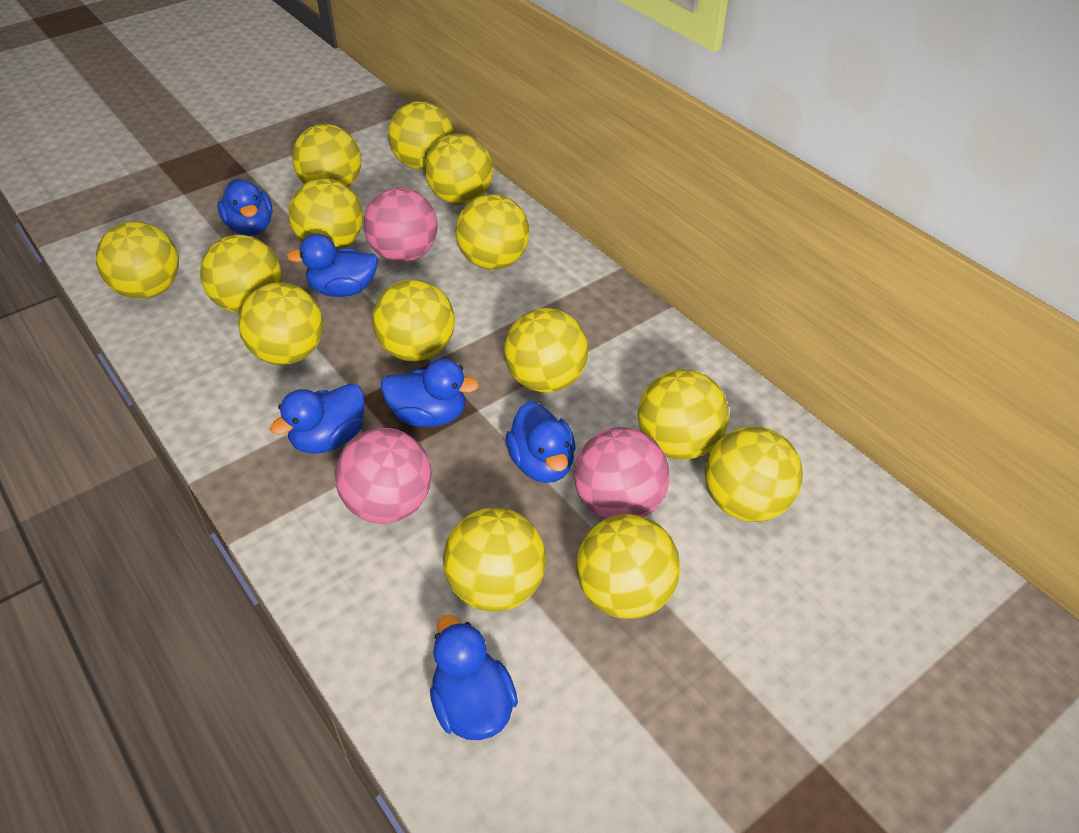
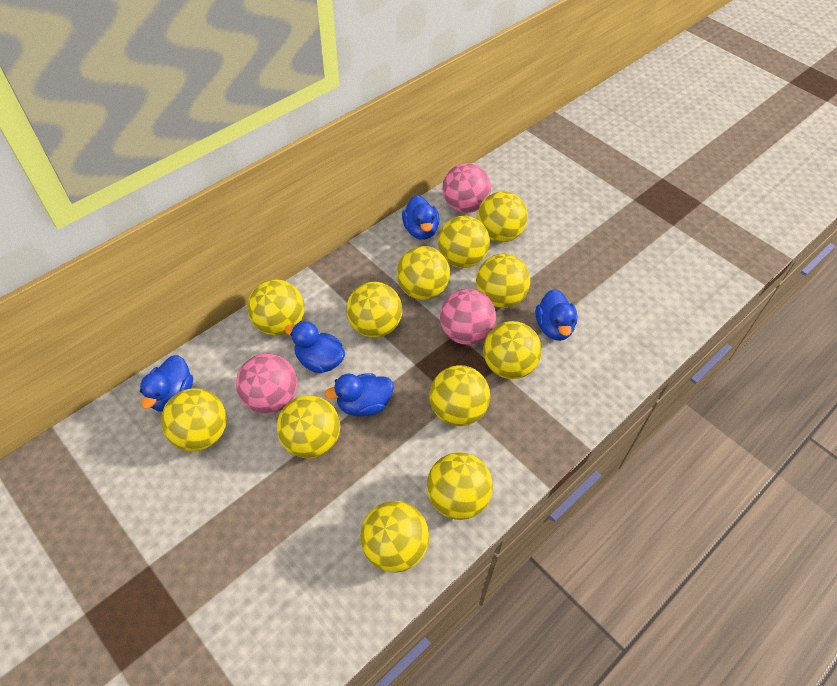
blue duck: [217,179,272,236] [270,383,364,454] [287,234,378,297] [381,359,479,427] [430,615,518,740] [506,401,576,483] = 6 -> [140,355,193,412] [285,321,345,373] [325,373,394,416] [402,195,439,240] [536,289,577,341] = 5
yellow ball: [96,221,179,299] [200,235,282,313] [238,282,323,365] [289,178,363,249] [292,124,361,187] [372,279,455,362] [388,101,454,170] [425,134,493,204] [443,508,546,612] [455,194,530,270] [504,308,589,393] [576,514,680,619] [638,370,729,460] [705,426,803,522] = 14 -> [161,388,227,451] [247,279,305,336] [277,395,340,458] [346,282,402,338] [360,501,429,573] [396,246,450,300] [427,452,493,520] [430,365,490,426] [438,216,490,268] [476,254,530,308] [477,191,528,242] [483,321,542,379] = 12

